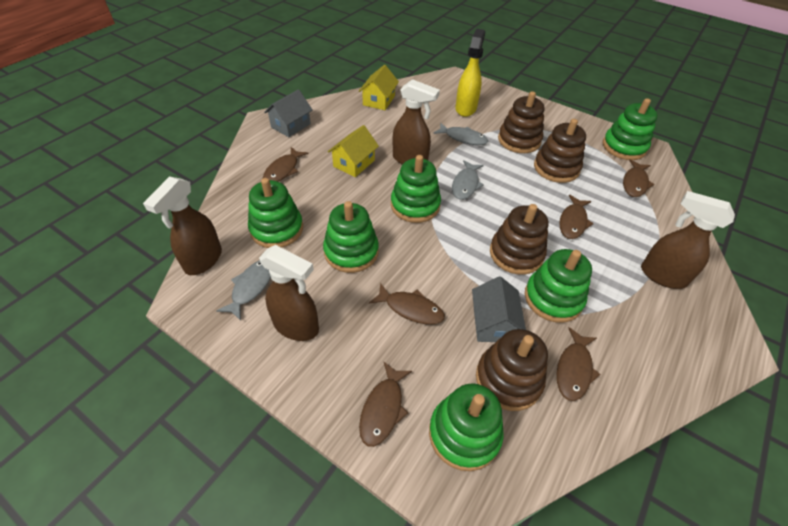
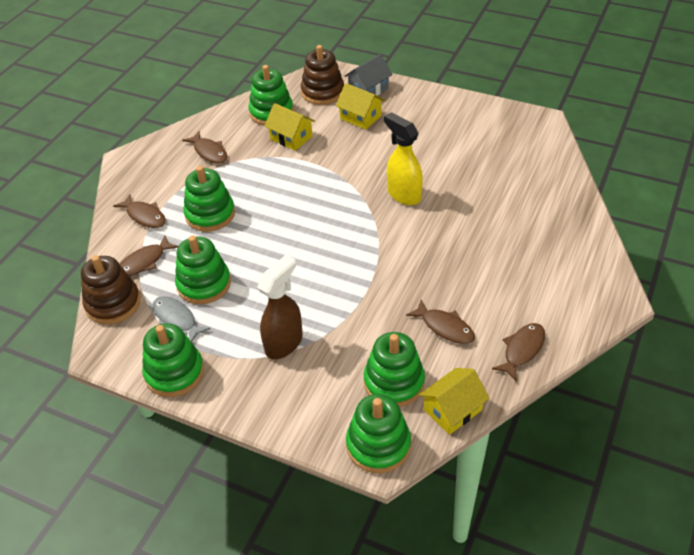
brown fish: [263,147,308,182] [359,362,412,447] [369,283,445,324] [557,327,601,401] [559,195,594,239] [623,159,655,197] = 6 -> [113,194,166,228] [120,235,178,276] [182,131,228,163] [406,299,475,344] [492,323,545,382] = 5
brown spray bottle: [143,176,222,275] [259,245,319,341] [393,79,440,165] [641,191,735,289] = 4 -> [257,255,303,359] = 1
brown stacking toy: [476,329,548,411] [490,204,549,275] [498,91,545,153] [534,119,586,183] = 4 -> [81,255,140,325] [301,45,344,105] = 2
grey fish: [216,260,271,321] [433,123,488,145] [452,160,484,200] = 3 -> [153,296,210,342] = 1
grey house: [264,89,312,137] [472,276,526,342] = 2 -> [345,54,393,96] = 1
yellow house: [328,125,379,177] [359,65,399,110] = 2 -> [264,103,315,151] [336,83,385,130] [419,368,490,435] = 3

